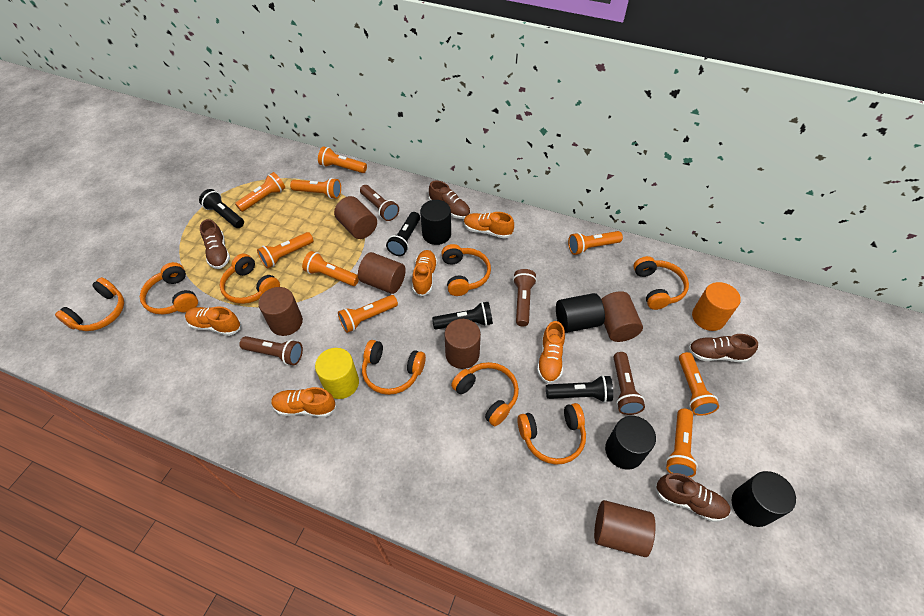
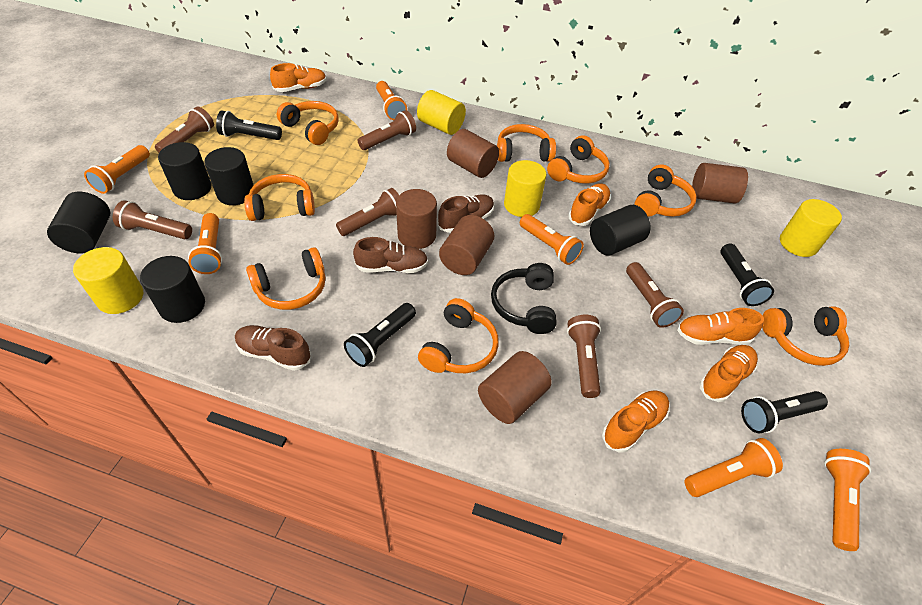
black cylinder: [420,200,451,245] [556,293,605,333] [605,416,656,470] [731,471,796,527] = 4 -> [47,192,110,253] [140,256,205,323] [158,142,212,200] [204,147,253,205] [590,205,651,256] = 5
black headphones: none = 0 -> [491,263,557,334] = 1
brown cylinder: [258,287,303,336] [334,196,377,239] [358,252,406,294] [444,319,481,369] [594,500,656,557] [601,291,643,342] = 6 -> [396,189,437,249] [439,215,494,275] [447,129,499,178] [478,351,551,424] [692,163,748,204] = 5
brown flashlight: [239,336,303,365] [360,185,399,221] [513,269,537,326] [613,352,645,415] = 4 -> [113,200,192,239] [155,106,214,153] [336,188,399,236] [358,110,416,150] [567,315,601,398] [626,262,684,328] = 6
brown shoe: [200,219,230,269] [429,181,470,219] [655,473,731,522] [688,334,758,363] = 4 -> [235,325,311,371] [353,237,428,273] [438,194,494,233] = 3
orange cylinder: [692,282,741,331] = 1 -> none = 0
orange flashlight: [235,172,285,212] [257,232,313,269] [290,178,341,199] [302,251,359,286] [318,146,367,173] [338,295,398,333] [568,231,623,255] [666,408,698,477] [679,352,719,416] = 9 -> [84,145,150,194] [188,213,223,274] [376,81,407,120] [520,214,584,265] [684,438,783,497] [824,449,871,551] = 6
yellow cylinder: [315,348,359,399] = 1 -> [73,247,143,314] [417,90,466,135] [504,160,547,217] [780,199,842,257] = 4

